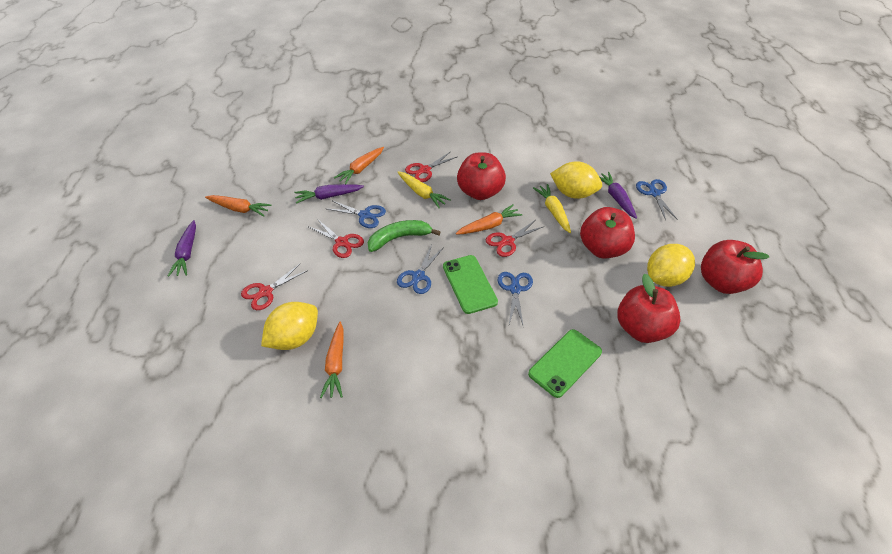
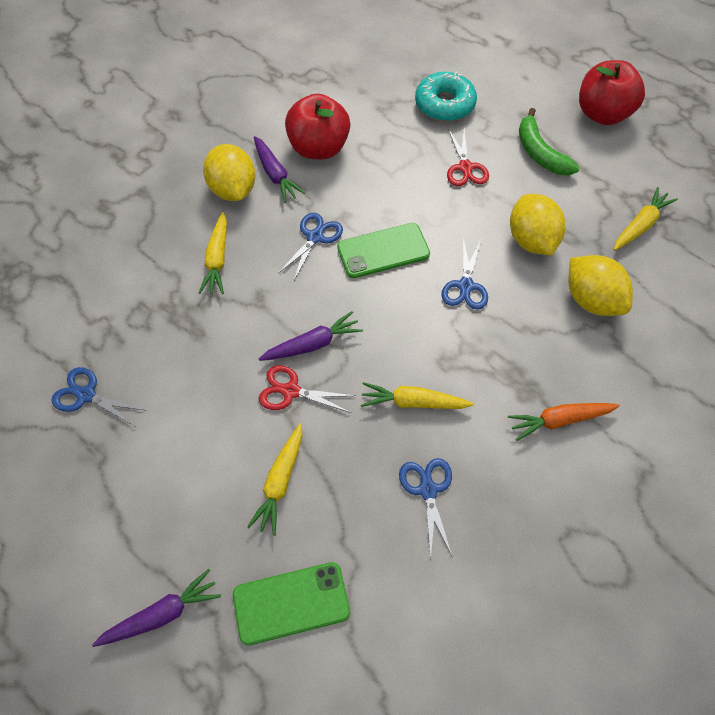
orange carrot: [205,195,272,217] [320,322,344,398] [334,147,384,184] [456,204,522,235] = 4 -> [508,403,620,441] = 1
red apple: [457,152,506,200] [580,207,635,259] [617,274,681,343] [701,240,769,294] = 4 -> [285,93,350,159] [579,60,645,125] = 2
red scissors: [241,264,308,310] [309,219,364,258] [405,152,458,182] [486,220,544,257] = 4 -> [259,365,356,413] [447,129,489,186] = 2
turquoise donut: none = 0 -> [415,72,477,122] = 1
yellow carrot: [397,172,451,208] [533,184,571,233] = 2 -> [199,212,227,294] [247,423,302,536] [361,382,474,409] [614,187,678,251] = 4

